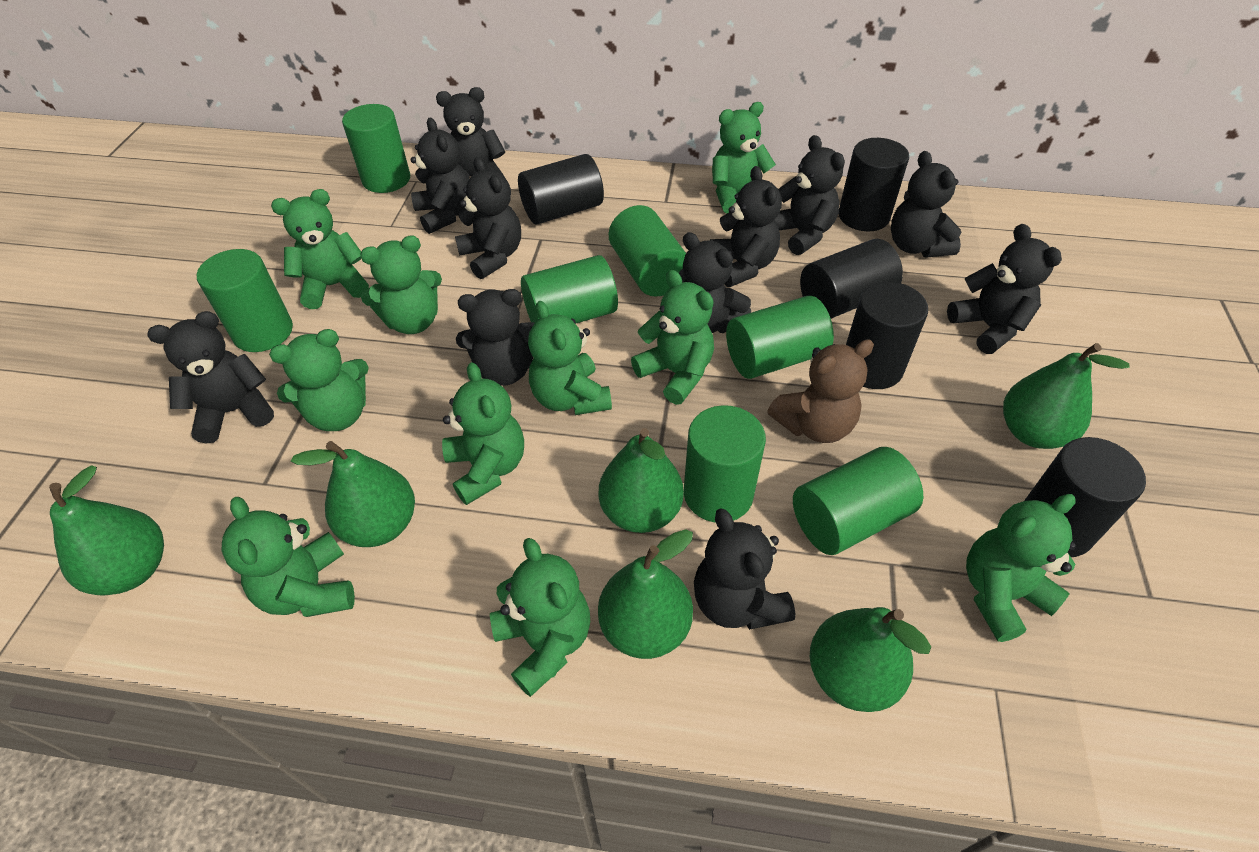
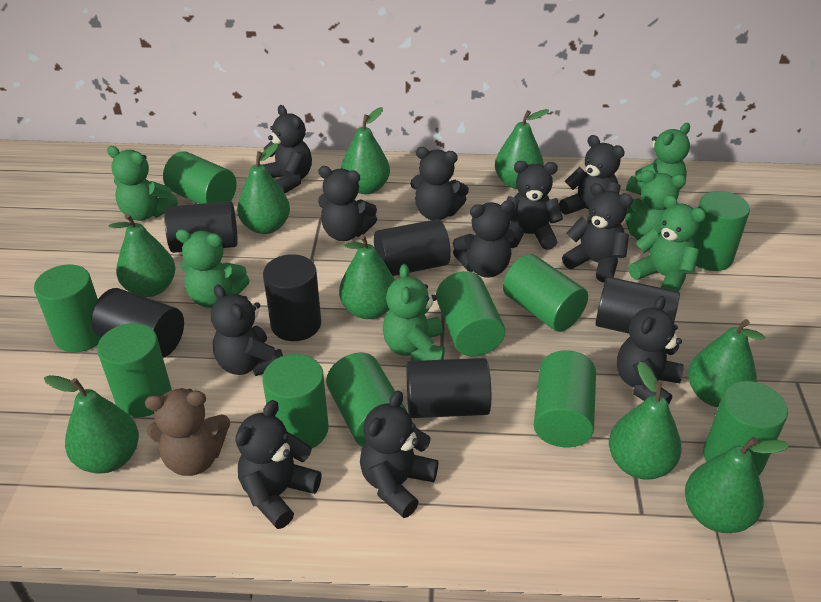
black cylinder: [518,154,604,225] [800,239,903,319] [839,138,909,231] [846,282,928,389] [1024,437,1146,557] = 5 -> [91,288,184,358] [164,201,238,253] [263,254,321,341] [374,219,451,276] [407,358,491,418] [595,277,680,334] = 6
green cylinder: [197,249,293,352] [342,104,410,193] [521,255,618,324] [609,205,686,297] [684,405,766,523] [726,296,834,379] [793,447,923,555] = 7 -> [34,264,101,353] [97,323,172,417] [163,151,236,204] [262,354,329,448] [326,352,408,447] [436,271,505,357] [503,254,588,332] [534,350,596,447] [692,191,750,271] [703,381,788,475] = 10
green pear: [49,465,164,596] [291,441,415,547] [598,529,693,659] [599,428,684,533] [810,607,931,712] [1003,343,1130,449] = 6 -> [44,375,139,474] [109,214,176,297] [237,143,290,234] [339,234,395,319] [341,107,390,194] [495,109,549,189] [609,362,682,480] [685,437,789,533] [688,319,765,407] = 9
green teddy bear: [222,497,355,617] [269,329,369,431] [271,189,369,309] [360,235,442,334] [442,362,524,505] [490,538,590,697] [528,301,612,415] [631,270,714,405] [712,102,776,214] [966,494,1076,642] = 10 -> [107,146,178,221] [176,229,250,308] [383,264,445,361] [625,170,686,240] [626,123,690,195] [628,195,706,292] = 6

